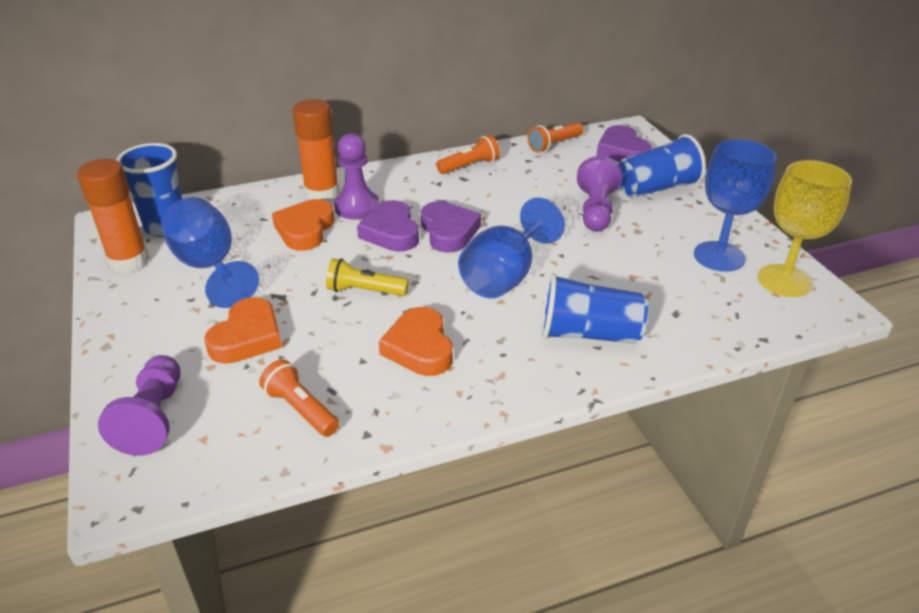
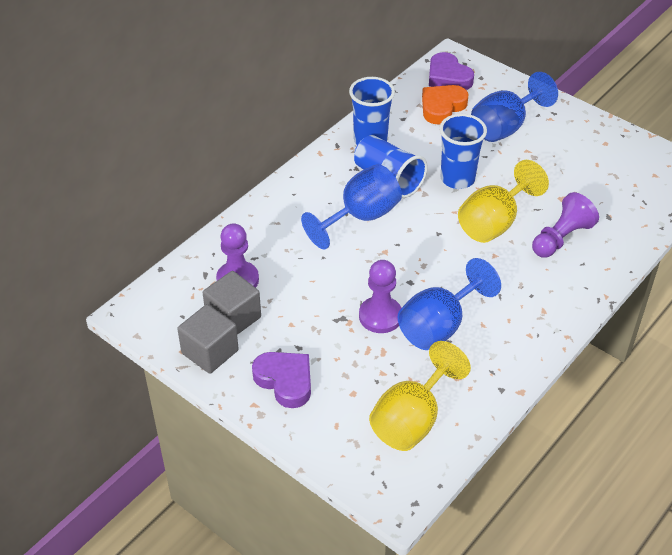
grey cube: none = 0 -> [177,304,239,374] [203,271,261,335] = 2
orange flashlight: [259,359,339,437] [436,135,500,174] [528,122,584,152] = 3 -> none = 0
orange glue stick: [77,159,149,273] [292,99,339,202] = 2 -> none = 0
orange heart: [205,297,282,364] [272,199,335,251] [379,307,453,376] = 3 -> [422,85,469,125] = 1
purple heart: [357,200,419,252] [421,201,481,253] [596,125,652,162] = 3 -> [252,352,311,408] [429,52,474,90] = 2
yellow flashlight: [326,258,409,296] = 1 -> none = 0
yellow goblet: [758,160,852,297] = 1 -> [369,341,471,451] [458,160,549,243] = 2

